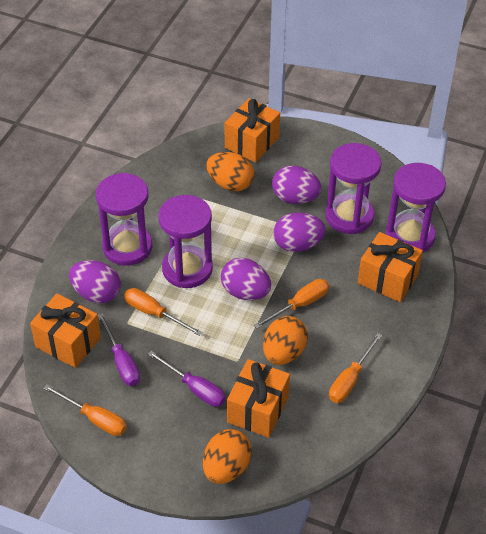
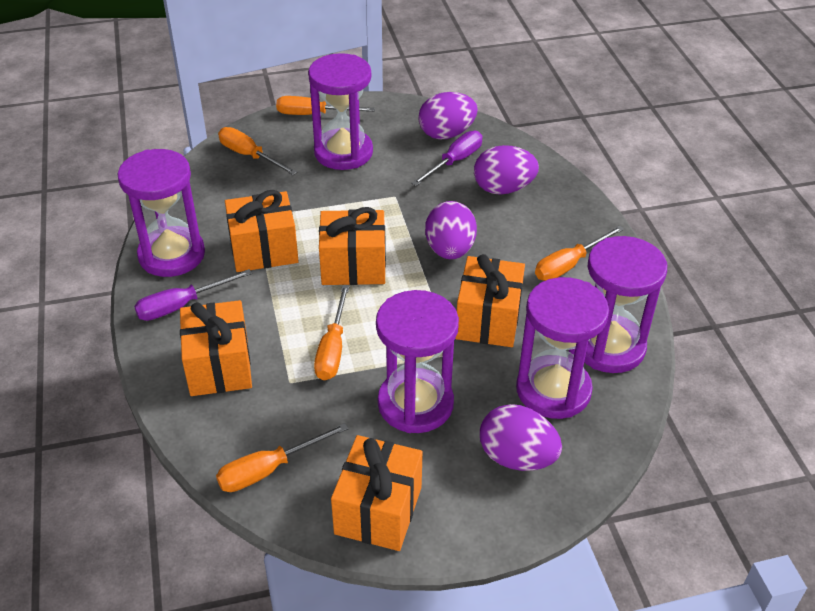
orange egg: [203,429,252,484] [206,152,254,192] [263,316,308,365] = 3 -> none = 0
orange gift: [30,294,101,368] [225,98,280,163] [227,359,290,438] [358,232,423,302] = 4 -> [180,300,252,396] [225,190,299,272] [319,207,386,285] [331,435,423,551] [455,254,525,347] = 5
orange screwdriver: [43,384,127,436] [124,288,202,336] [254,279,329,329] [329,333,382,403] = 4 -> [216,423,348,492] [218,127,297,175] [276,96,375,115] [314,285,349,380] [535,225,624,281] = 5
purple hourglass: [96,173,152,266] [158,195,213,288] [325,143,382,234] [386,163,446,253] = 4 -> [118,149,205,277] [308,53,373,170] [376,290,459,433] [516,277,609,419] [584,236,667,373] = 5

